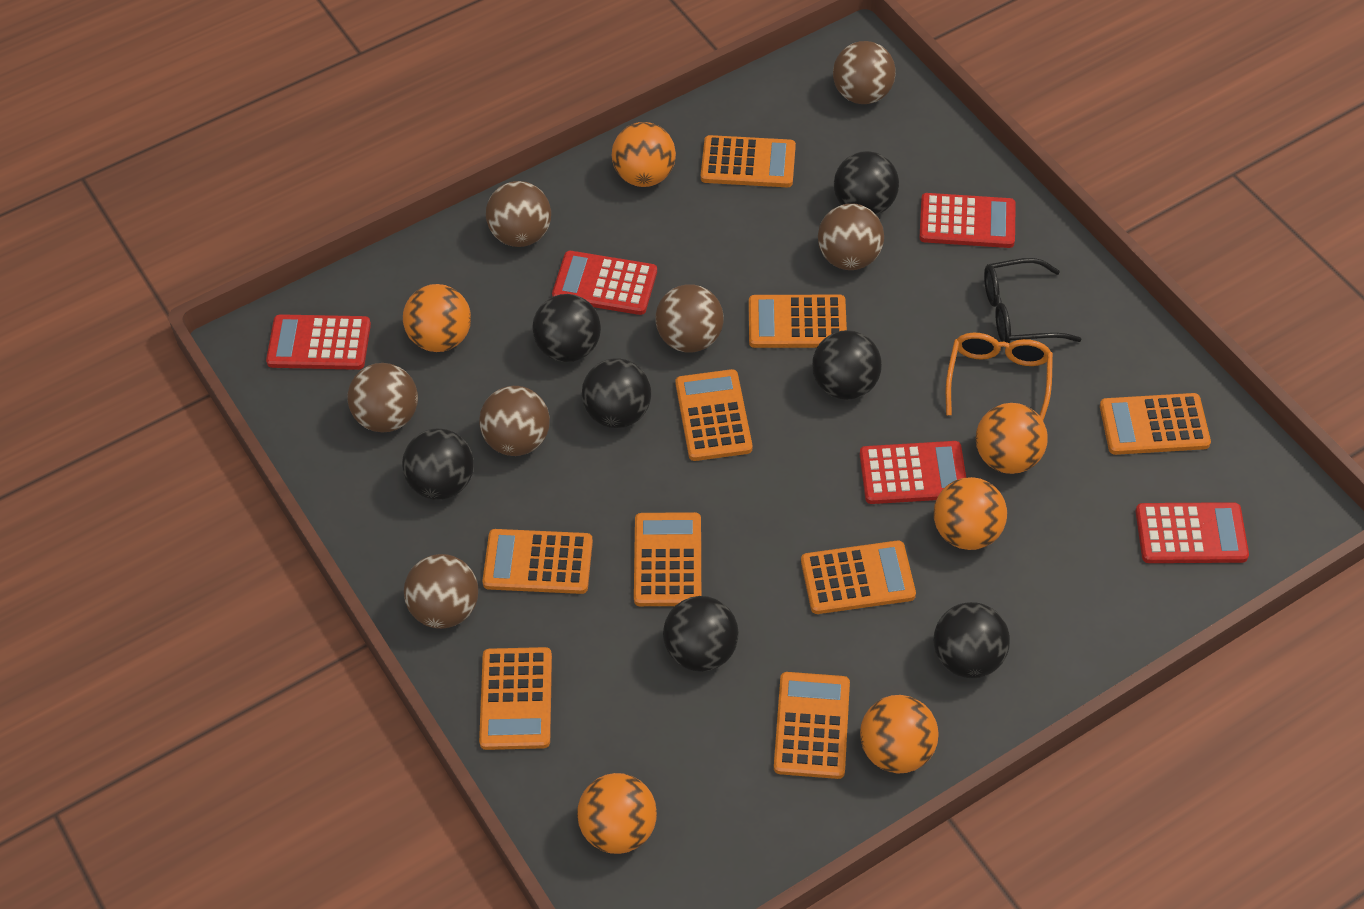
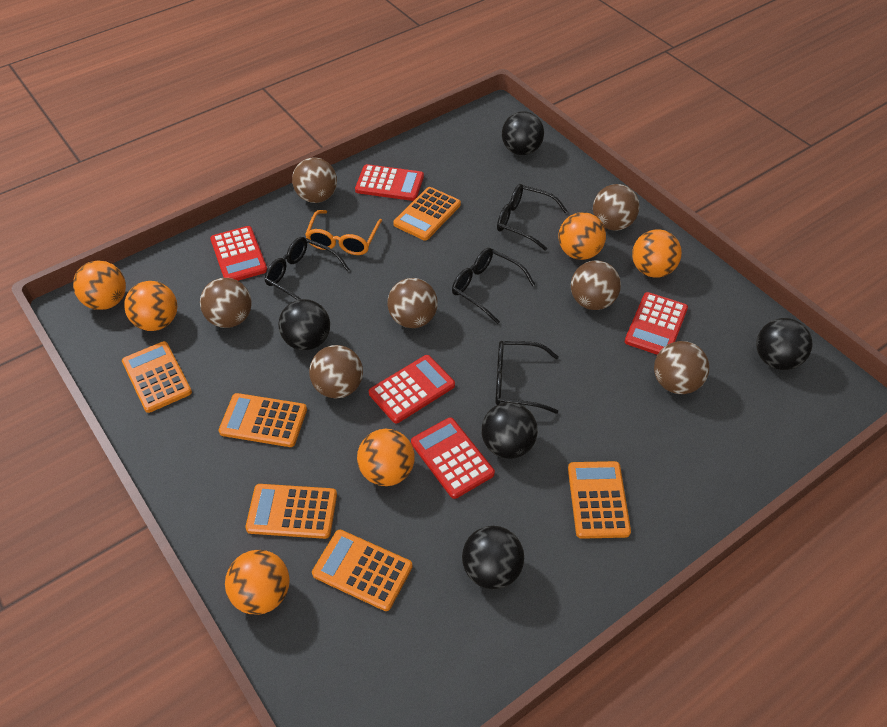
black ball: [402,429,474,500] [532,294,601,362] [582,358,651,428] [663,596,739,672] [812,330,882,400] [834,151,899,215] [934,602,1010,678] = 7 -> [278,299,330,351] [462,526,524,589] [481,402,538,459] [502,112,544,155] [756,318,812,370] = 5
black glasses: [984,258,1082,343] = 1 -> [265,237,350,300] [452,248,535,324] [495,341,559,414] [497,184,568,251] = 4
orange calculator: [479,647,552,750] [482,529,593,594] [634,512,701,606] [675,369,752,461] [701,135,796,187] [749,295,847,348] [774,672,850,779] [801,540,916,614] [1100,393,1211,455] = 9 -> [122,341,192,413] [218,393,307,447] [245,484,337,539] [312,530,413,611] [393,187,461,241] [568,461,631,539] = 6

